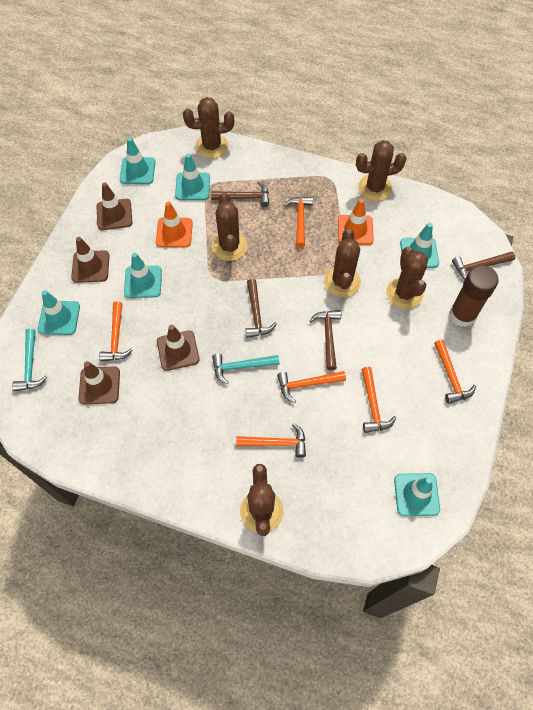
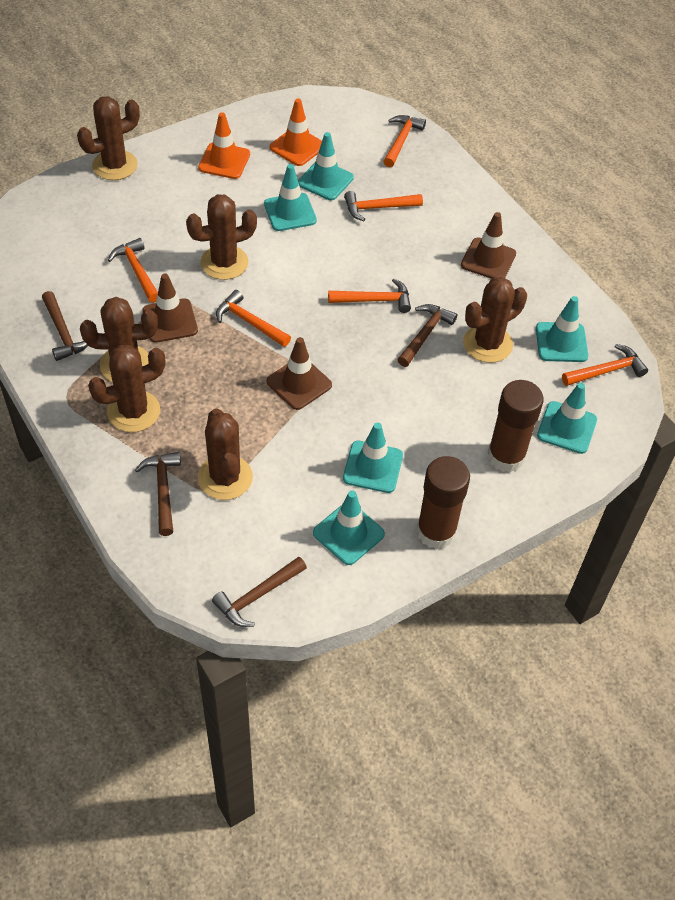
brown glue stick: [449,265,499,327] = 1 -> [416,456,470,549] [487,380,544,473] = 2
brown traffic cone: [71,237,110,283] [78,361,120,404] [96,183,133,230] [157,325,200,371] = 4 -> [143,273,198,343] [266,337,332,410] [461,212,516,279] = 3
turquoise hammer: [12,328,47,391] [212,354,280,384] = 2 -> none = 0

